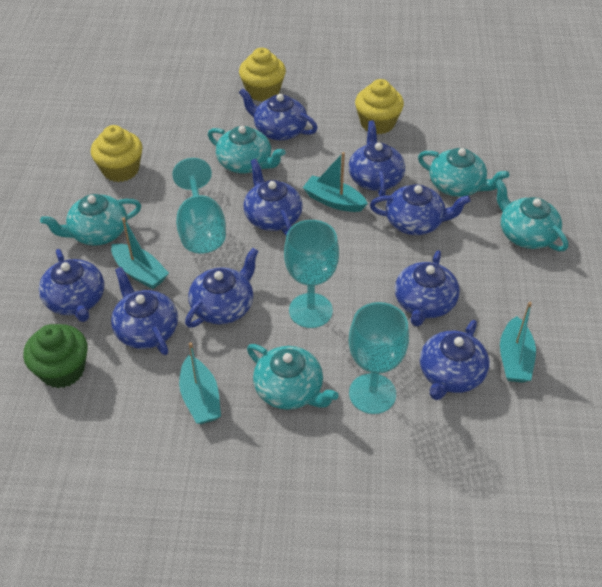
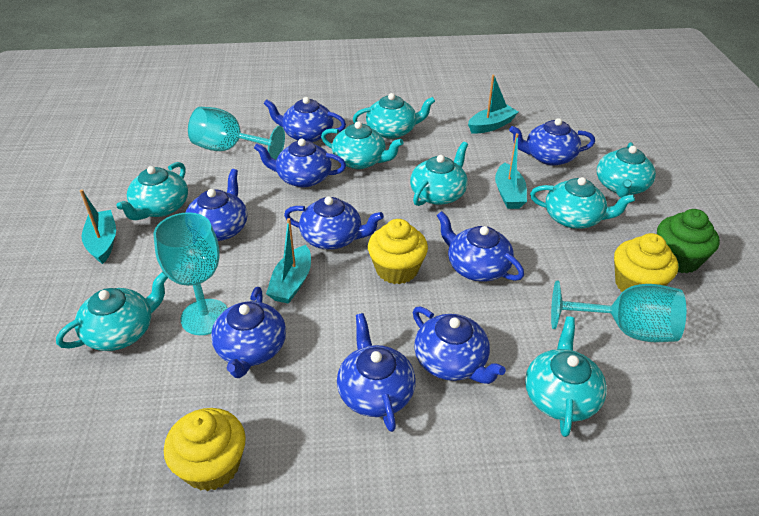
turquoise teapot: [40,194,141,246] [208,126,285,174] [247,344,339,410] [418,148,509,197] [495,179,568,251] = 5 -> [56,272,168,351] [116,162,188,220] [321,121,404,169] [353,93,435,139] [410,142,468,206] [525,317,607,437] [530,177,635,229] [597,142,656,198] = 8

